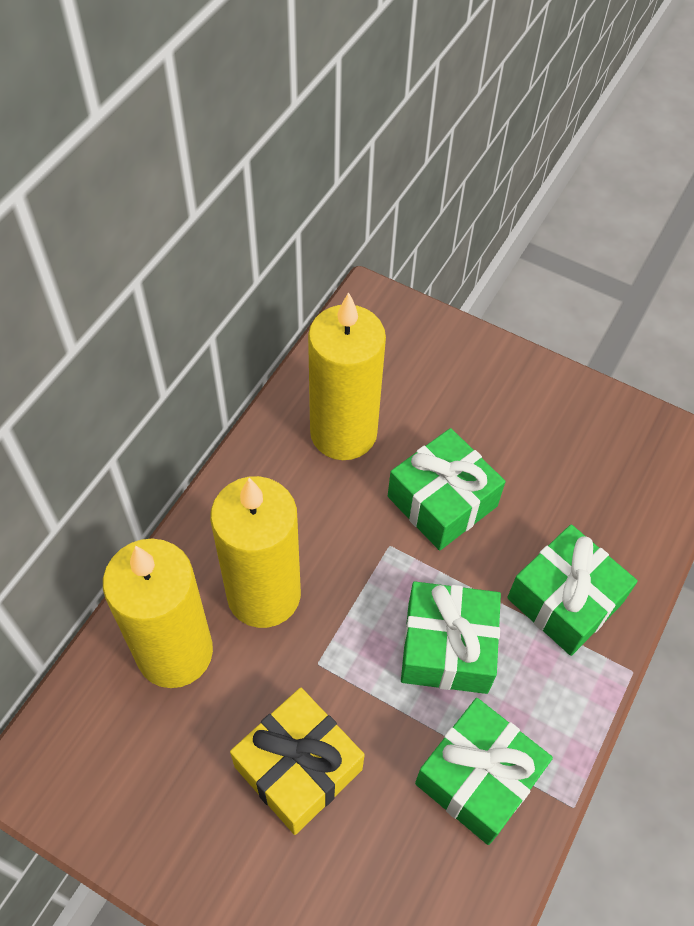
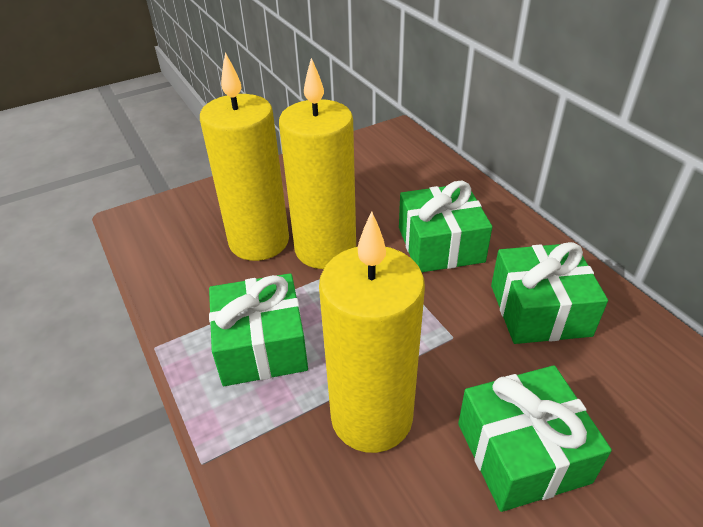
yellow gift: [230,688,365,835] = 1 -> none = 0

